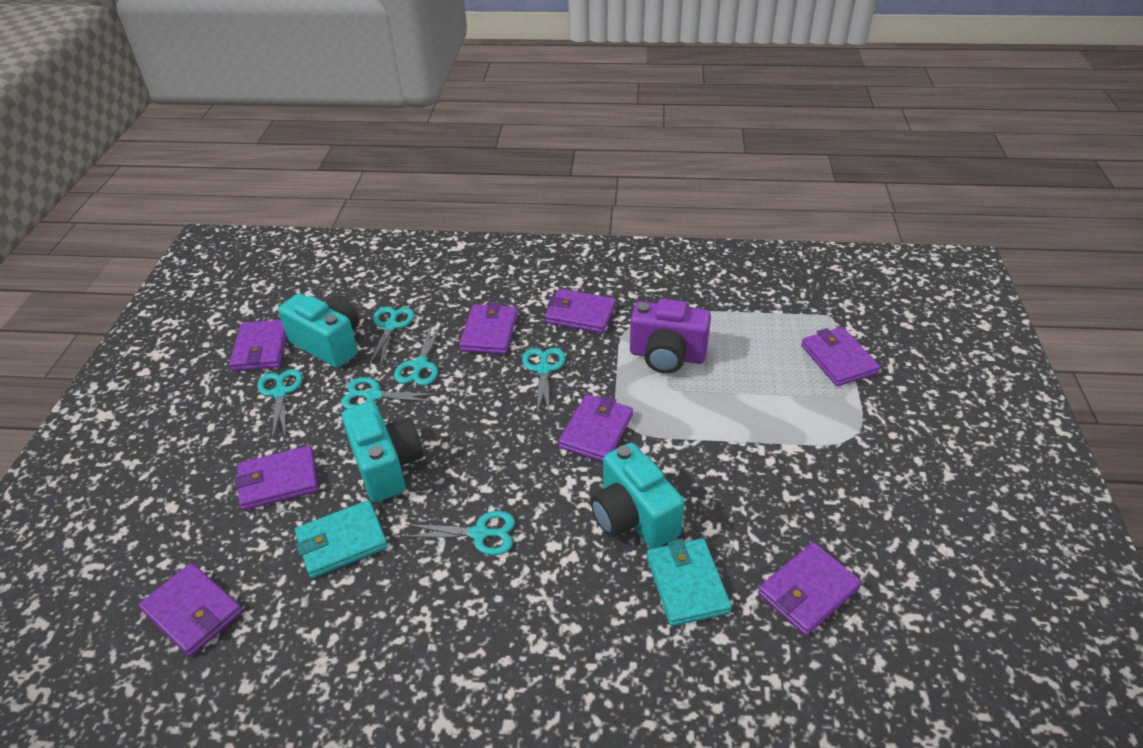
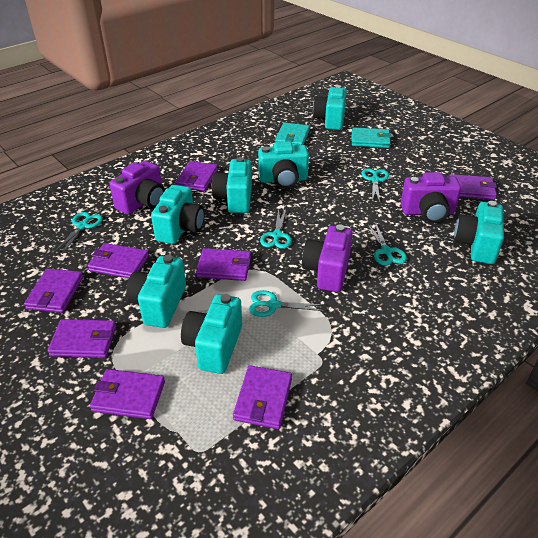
purple camera: [630,299,711,374] = 1 -> [109,161,165,215] [302,225,353,292] [401,172,461,223] = 3
turquoise camera: [278,294,360,368] [342,402,423,502] [590,443,685,549] = 3 -> [126,255,186,328] [151,185,205,244] [181,294,242,374] [212,157,252,213] [258,141,309,188] [313,85,347,130] [454,201,504,264] = 7
turquoise scissors: [257,369,303,440] [341,377,439,409] [369,307,414,367] [394,323,442,386] [403,511,515,556] [522,348,566,414] = 6 -> [54,212,103,254] [249,290,326,317] [260,208,292,249] [362,168,389,203] [367,222,407,266] = 5

